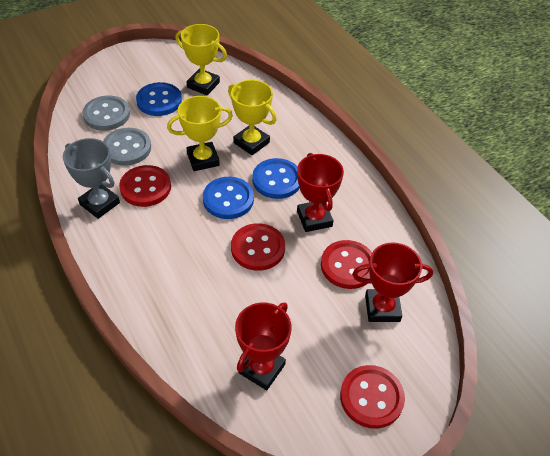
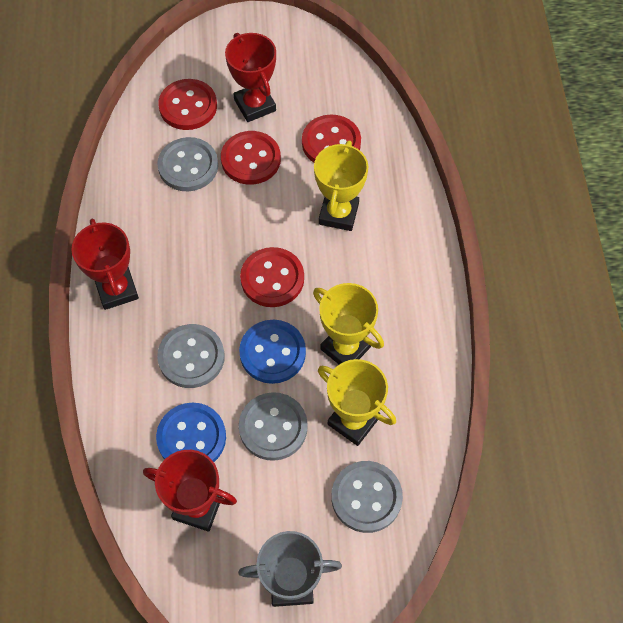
blue button: [136,82,182,116] [203,177,254,219] [252,158,300,199] = 3 -> [156,403,226,462] [239,320,306,384] = 2
grey button: [82,96,130,131] [103,128,151,166] = 2 -> [157,137,218,191] [157,324,225,388] [239,392,308,461] [331,461,403,533] = 4

